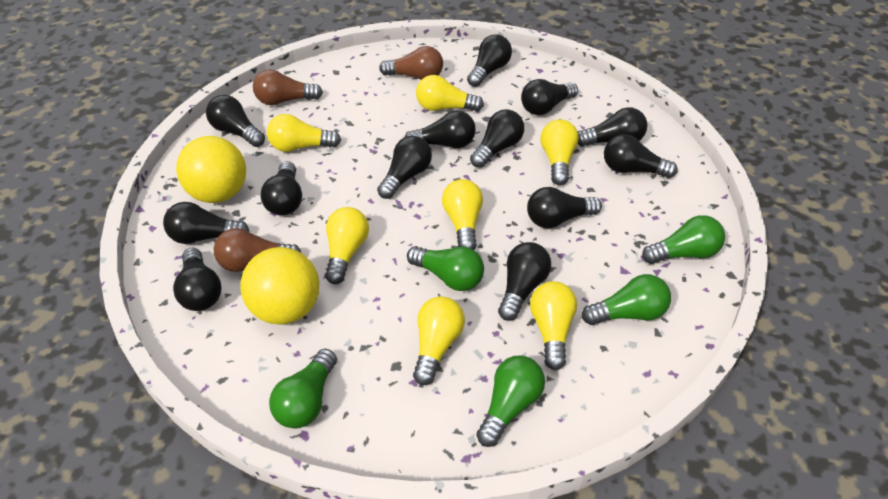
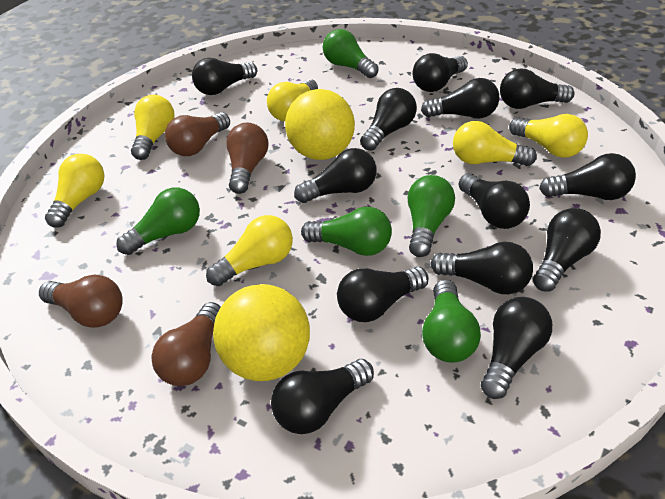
brown light bulb: [214,228,301,272] [253,69,323,105] [379,46,443,80] = 3 -> [39,275,123,328] [151,302,221,386] [165,112,230,156] [226,123,269,194] = 4
yellow light bulb: [267,114,341,152] [325,207,369,284] [413,296,465,385] [416,75,484,112] [442,179,483,250] [530,281,577,370] [541,120,579,185] = 7 -> [45,154,104,228] [131,95,175,160] [206,215,293,286] [267,79,318,121] [453,121,537,166] [509,114,588,158] = 6

